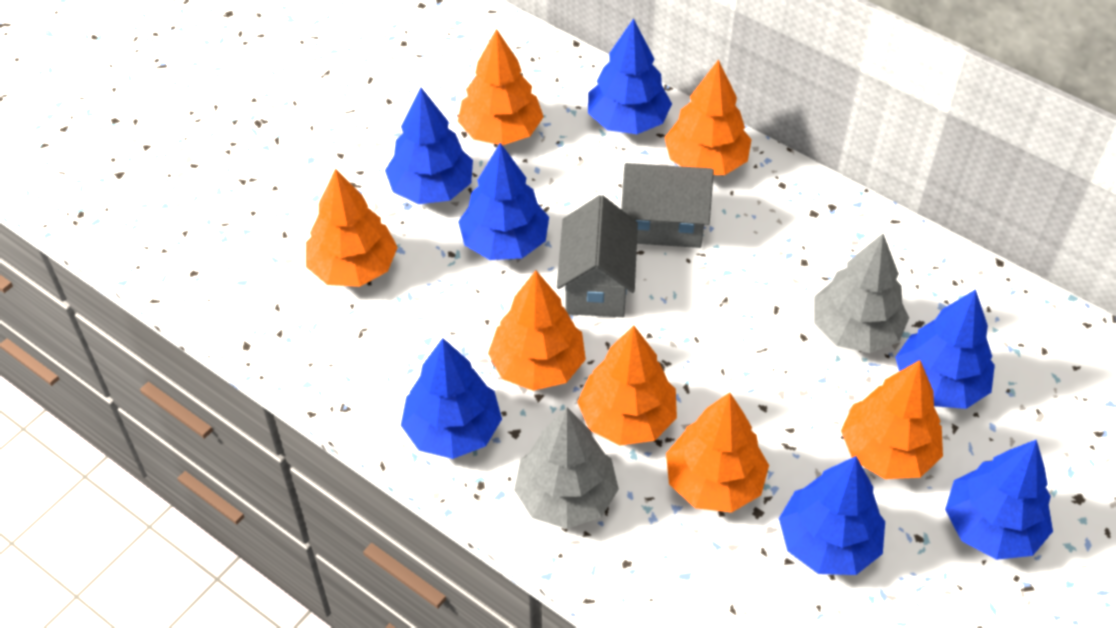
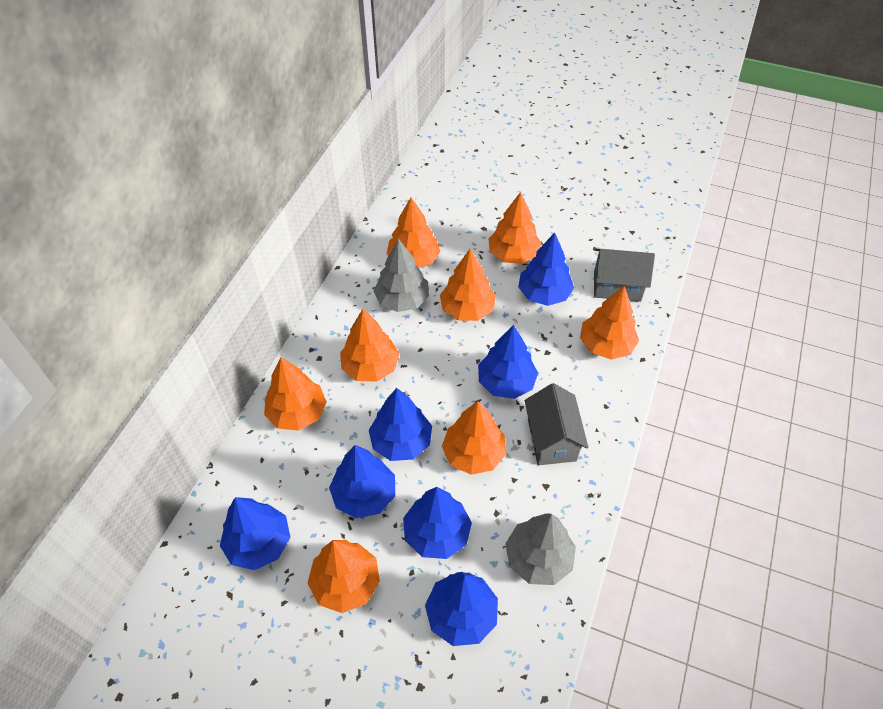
orange tree: [306,169,398,287] [458,29,544,145] [488,271,586,391] [578,326,677,446] [664,60,752,175] [666,392,769,513] [841,360,943,479] = 7 -> [264,357,327,431] [307,540,380,613] [340,309,399,382] [387,197,440,268] [440,249,496,321] [442,401,506,475] [488,192,542,264] [580,286,639,360] = 8

